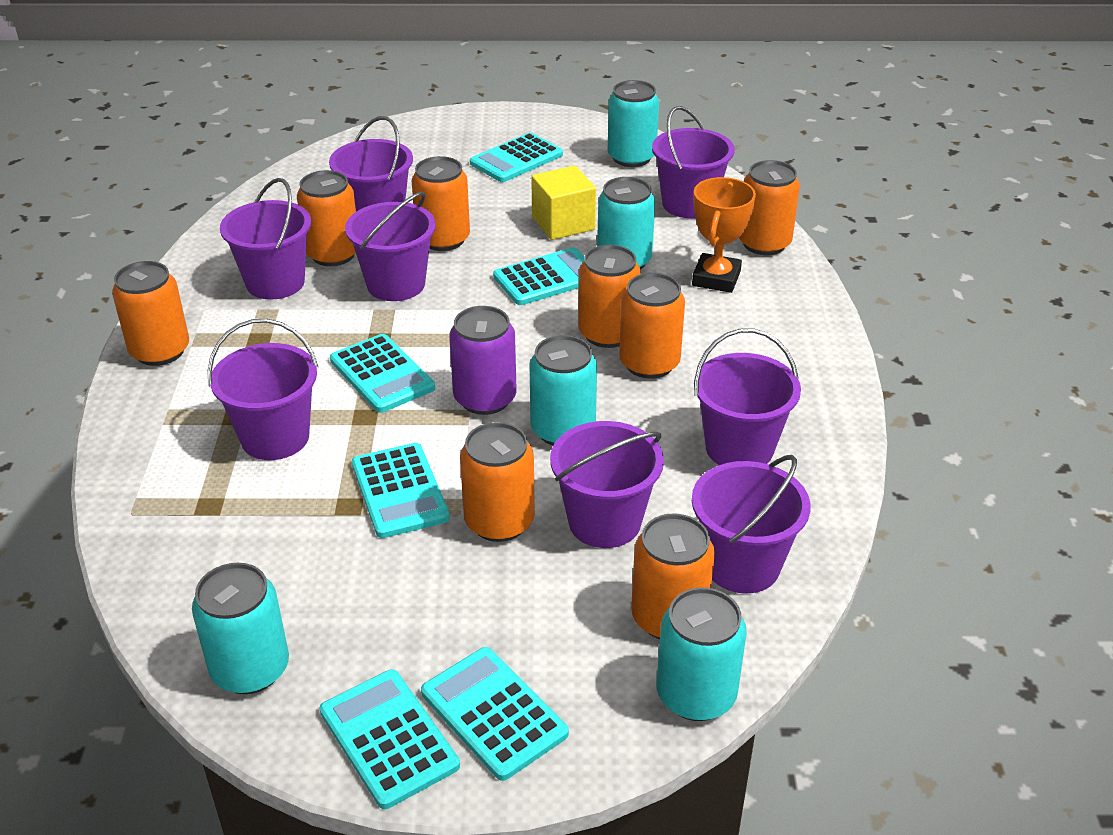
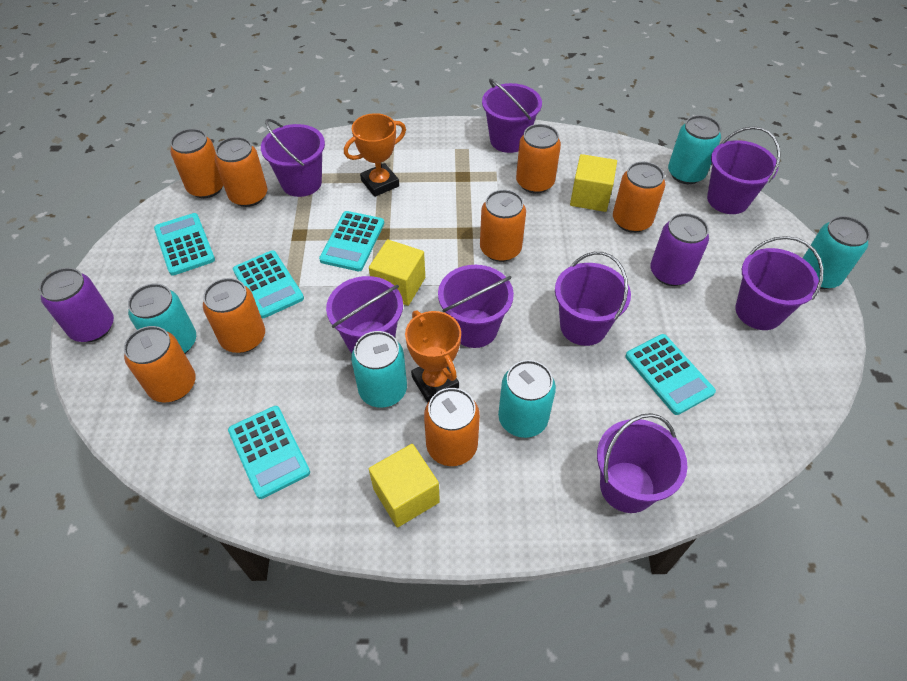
orange trophy: [692,177,756,293] = 1 -> [344,113,406,197] [405,310,461,403] = 2
purple can: [449,306,517,415] = 1 -> [39,268,114,342] [650,213,709,286] = 2
turquoise calculator: [320,669,460,809] [330,334,435,413] [352,443,450,538] [421,647,569,781] [470,133,563,182] [493,247,585,305] = 6 -> [154,213,215,275] [228,406,310,499] [233,250,304,318] [319,211,384,271] [625,334,716,415] = 5
yellow cube: [531,166,596,240] = 1 -> [369,239,425,306] [369,444,440,528] [570,154,617,212] = 3

